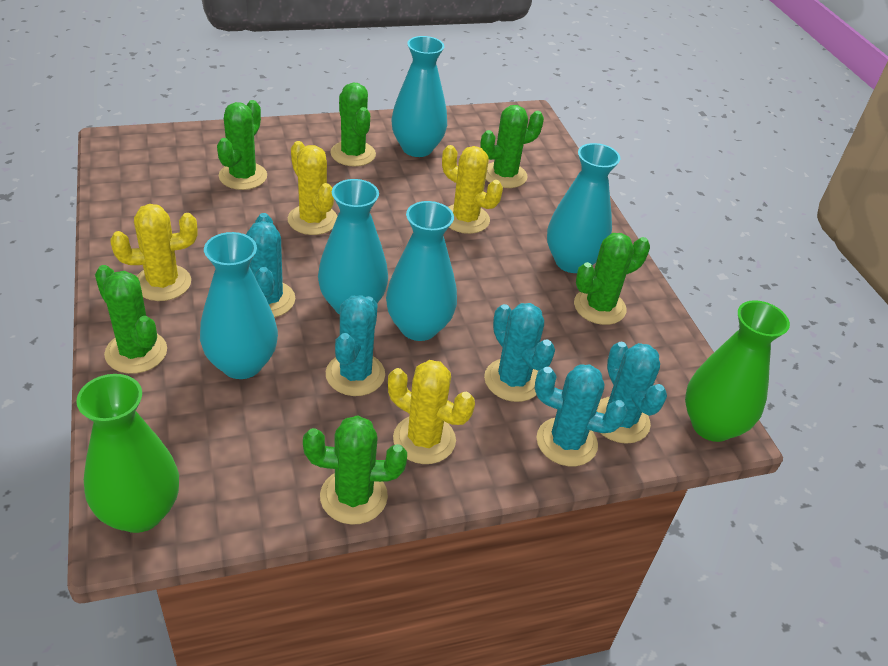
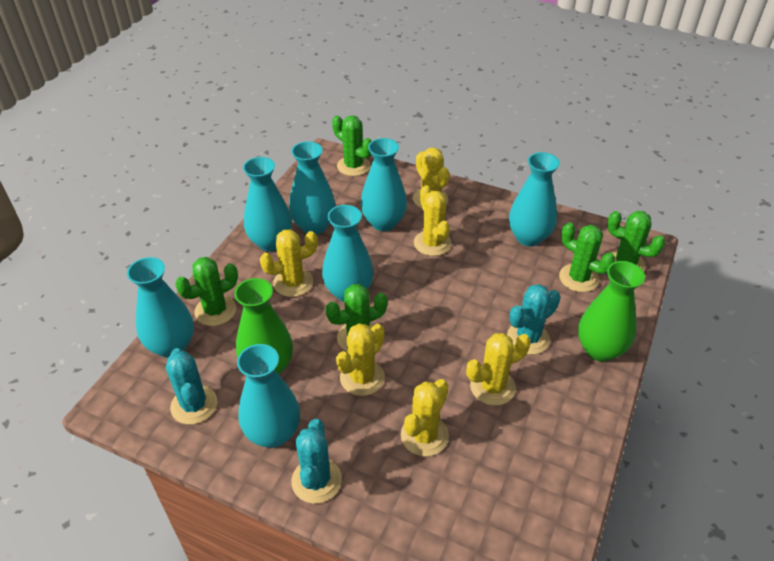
green cactus: [95,265,167,374] [217,100,267,190] [303,415,407,525] [330,82,376,167] [480,105,544,188] [574,233,650,325] = 6 -> [175,257,238,326] [325,284,388,352] [332,115,372,176] [559,222,615,292] [607,211,665,271] = 5
turquoise cactus: [246,213,295,317] [326,295,385,396] [484,303,555,402] [534,365,627,466] [596,342,667,444] = 5 -> [166,348,218,425] [291,419,342,504] [507,284,561,355] = 3
turquoise vase: [200,232,278,379] [318,179,388,315] [386,201,457,341] [392,36,447,157] [547,143,621,273] = 5 -> [127,257,194,358] [237,344,300,448] [243,157,292,252] [289,141,336,235] [322,205,373,302] [361,138,407,231] [509,152,560,247] = 7
yellow cactus: [110,204,198,301] [288,141,337,235] [388,360,475,464] [442,145,503,234] = 4 -> [260,229,318,297] [336,323,385,396] [401,379,449,456] [413,148,450,209] [414,185,451,256] [466,333,531,406] = 6

